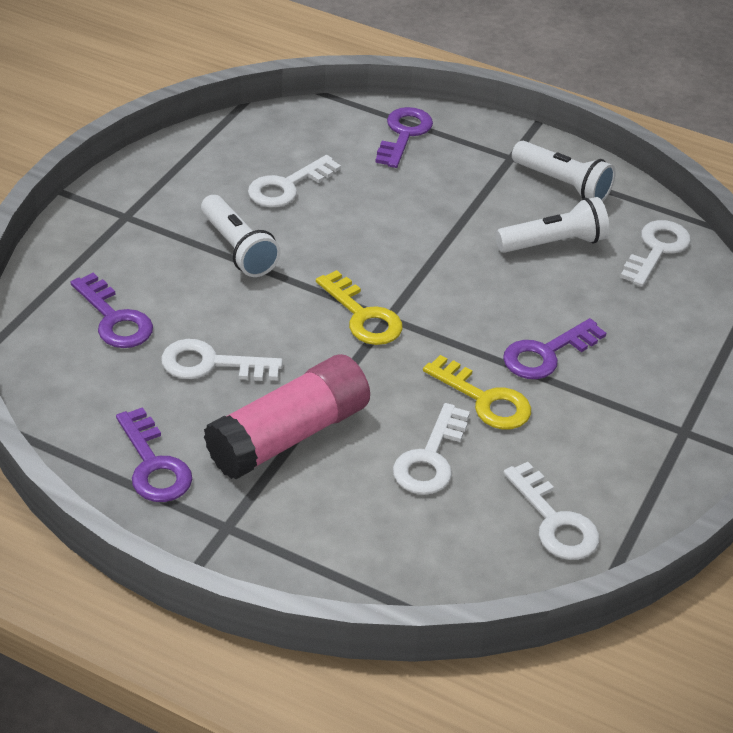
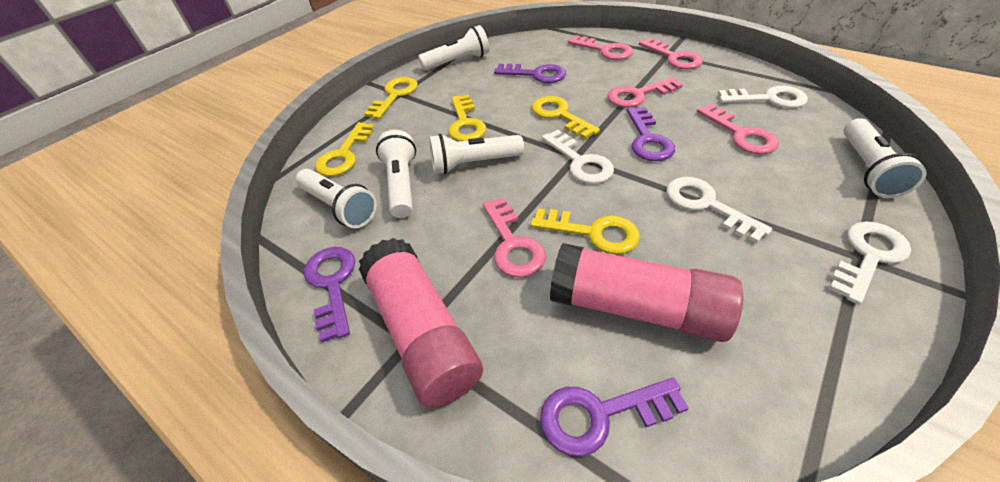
pink glue stick: [204,354,370,479] = 1 -> [359,238,483,408] [550,243,743,342] = 2
pink key: none = 0 -> [483,198,546,277] [568,35,633,60] [607,77,683,108] [639,38,703,69] [697,104,779,154] = 5
white flashlight: [201,195,281,277] [496,197,609,253] [512,141,616,202] = 3 -> [296,169,377,228] [376,130,416,218] [418,25,489,70] [429,134,524,174] [843,118,927,198] = 5
white key: [161,339,283,381] [248,155,341,207] [393,403,470,495] [503,462,599,560] [620,220,691,287] = 5 -> [542,130,614,184] [666,177,772,243] [718,86,808,108] [829,221,911,305] = 4
yellow key: [316,270,403,345] [423,355,531,429] = 2 -> [315,122,374,176] [364,77,418,119] [448,95,486,141] [530,208,640,254] [532,96,600,139] = 5

